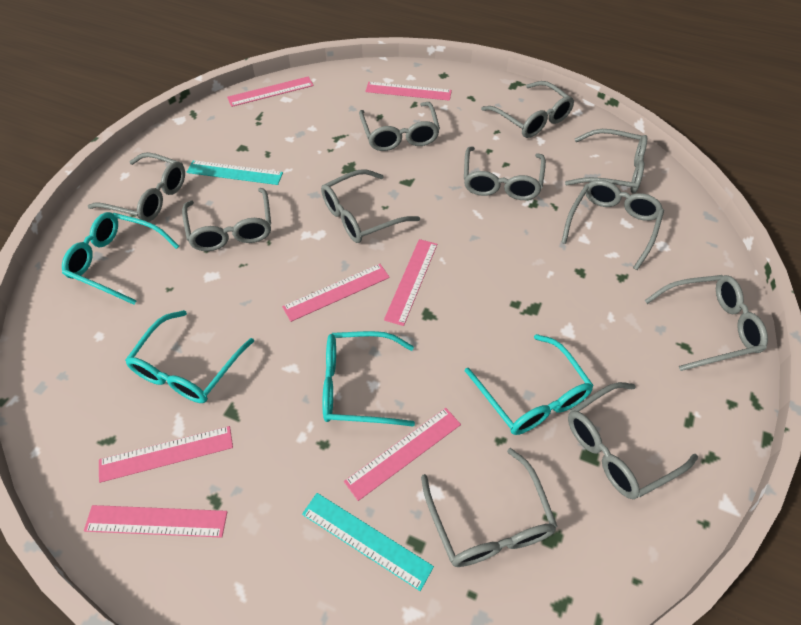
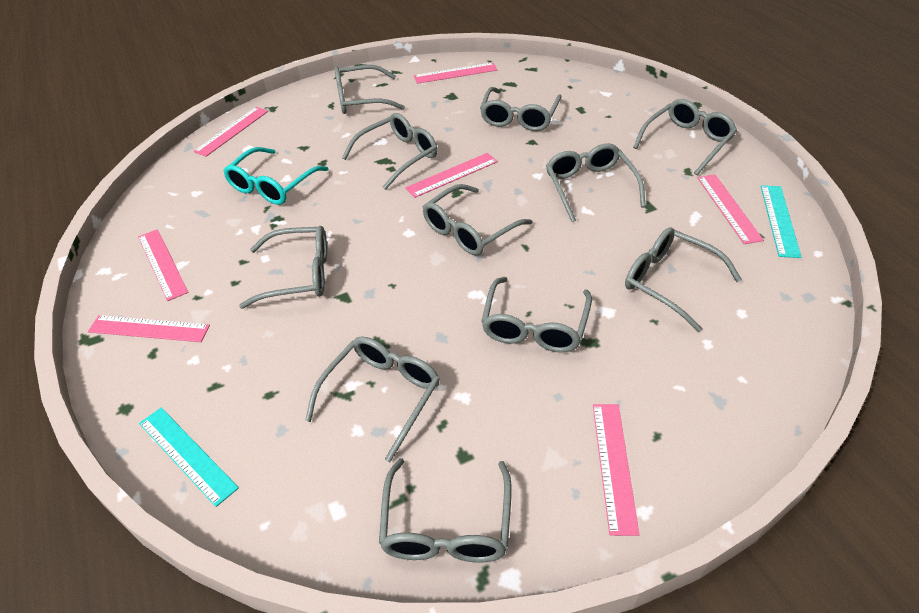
turquoise glasses: [62,212,179,305] [125,310,254,403] [322,331,415,427] [465,334,594,435] = 4 -> [223,147,328,205] = 1

